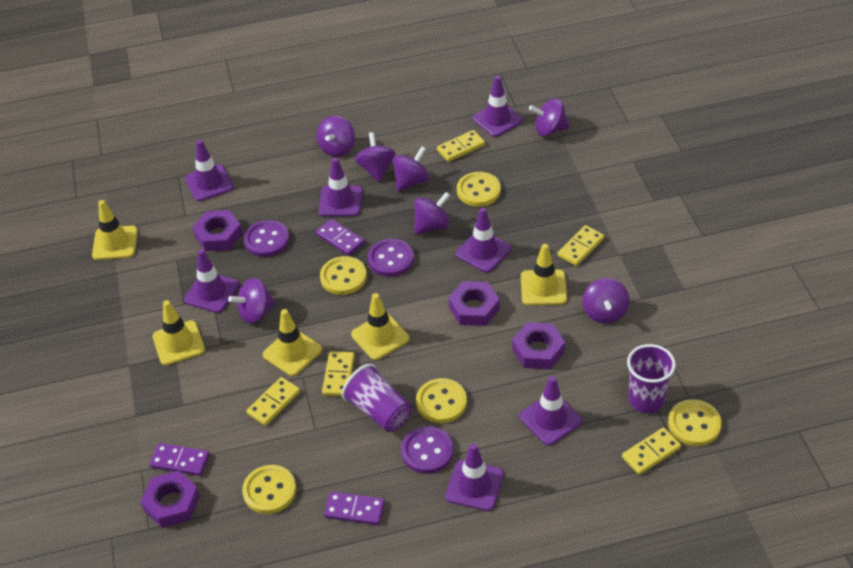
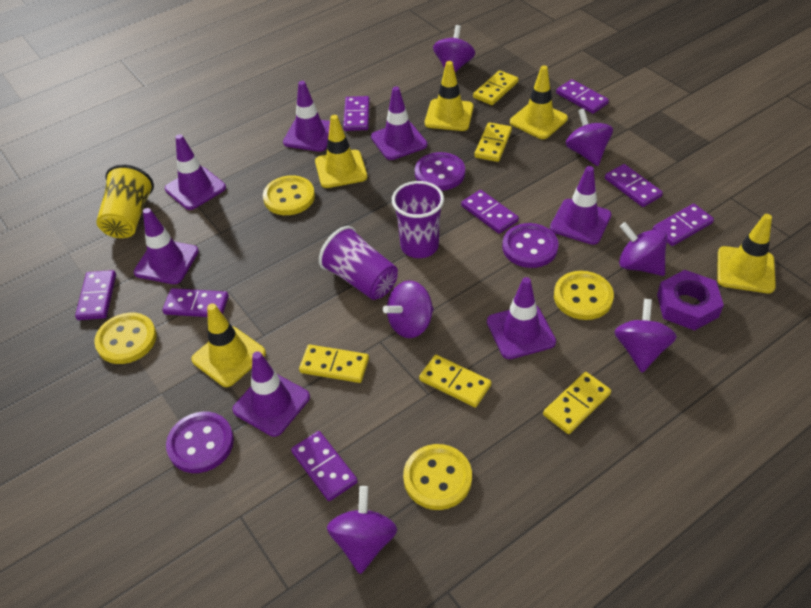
purple domino: [150,443,210,476] [316,219,365,256] [324,491,385,525] = 3 -> [75,270,116,320] [163,288,229,317] [291,431,358,501] [343,96,370,131] [461,190,519,234] [556,79,609,114] [605,164,663,207] [652,204,714,246] = 8
purple nut: [140,471,200,528] [192,210,242,252] [448,281,500,326] [512,322,565,369] = 4 -> [657,270,724,331] = 1
purple spinning top: [228,278,276,324] [317,116,355,157] [355,132,396,182] [393,146,429,192] [414,192,450,235] [529,98,570,136] [583,278,630,324] = 7 -> [327,486,397,574] [383,280,434,338] [433,25,475,73] [565,108,613,166] [614,299,677,373] [619,222,667,276] = 6
yellow button: [242,465,296,514] [320,256,367,295] [416,378,467,423] [457,172,501,207] [668,399,722,446] = 5 -> [94,313,157,364] [263,175,315,215] [403,444,472,510] [554,271,614,320] = 4
yellow cup: none = 0 -> [96,165,154,238] = 1

